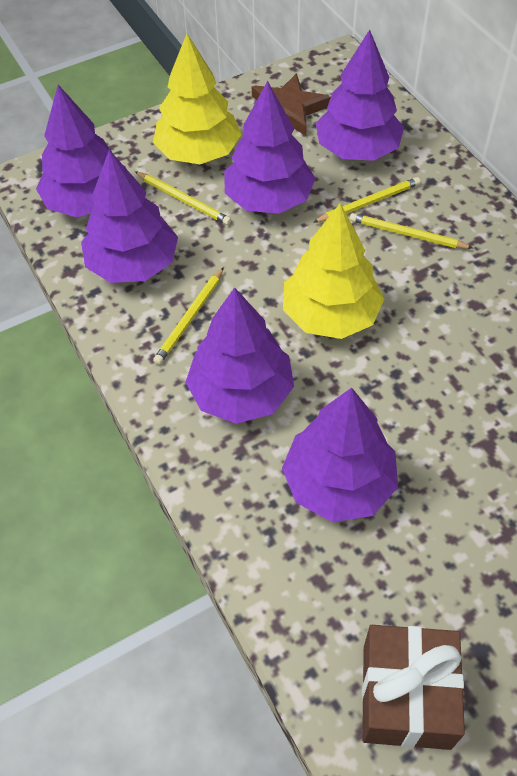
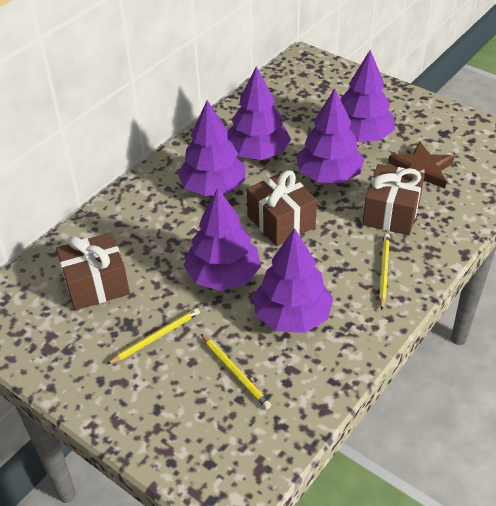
brown gift: [362,625,465,750] = 1 -> [56,232,130,310] [247,170,317,246] [363,164,425,235] = 3
yellow pencil: [135,171,231,225] [153,267,224,365] [313,177,420,223] [350,213,473,249] = 4 -> [106,308,200,365] [201,334,271,409] [379,233,390,310] = 3
yellow tree: [153,34,241,164] [283,203,384,339] = 2 -> none = 0

